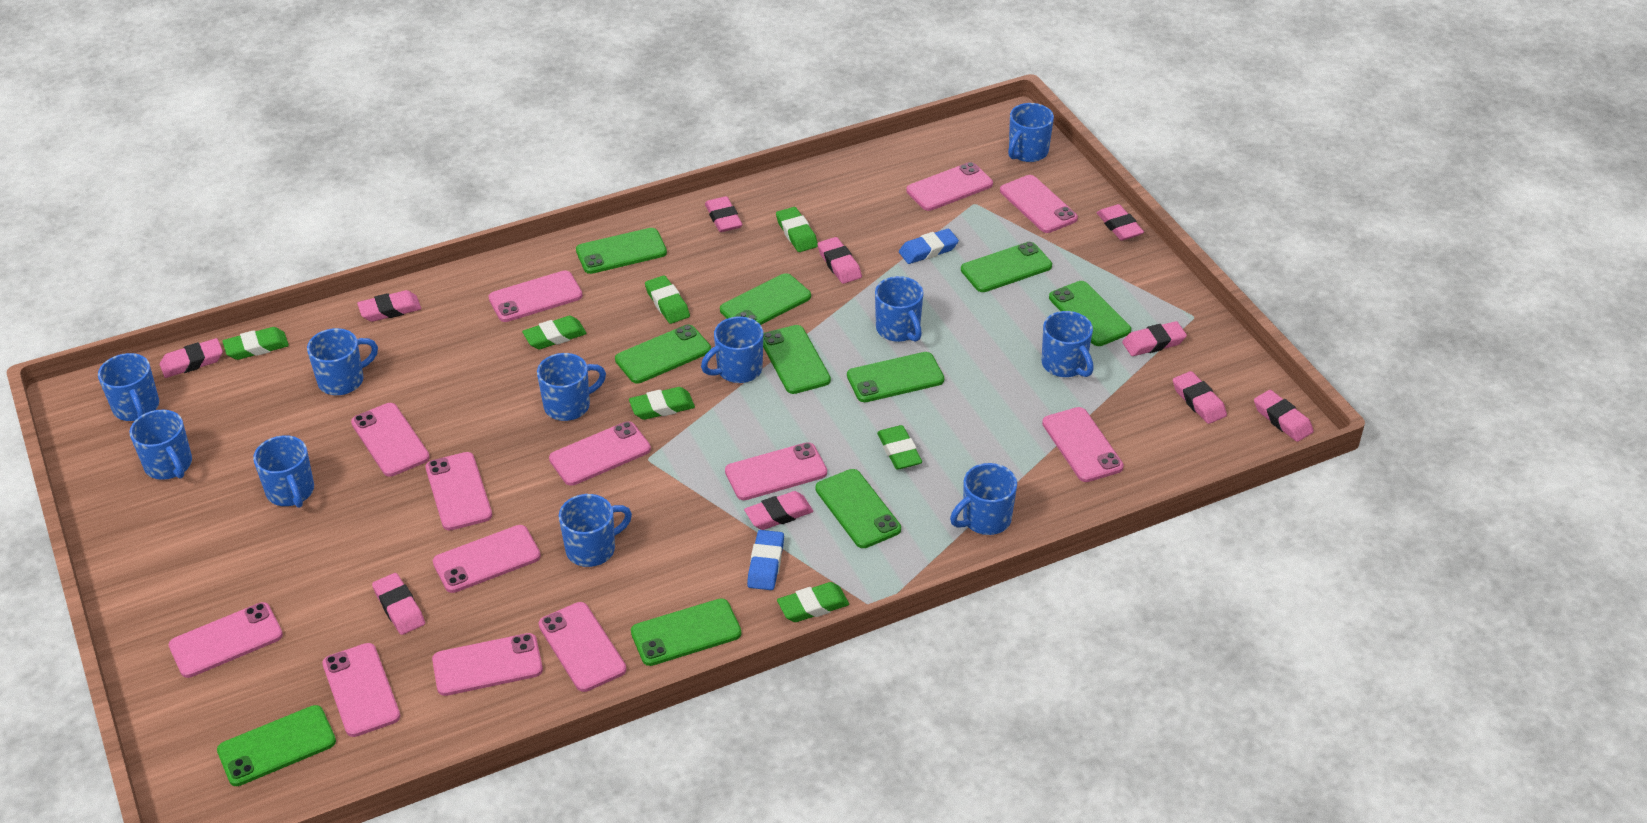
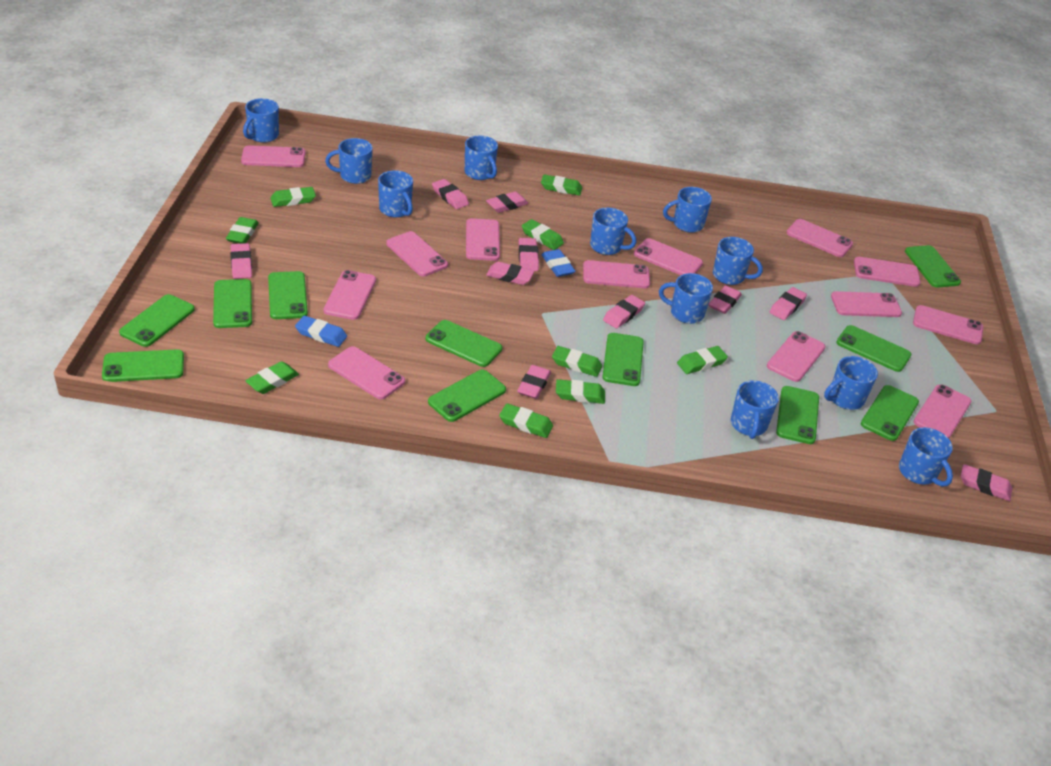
green eraser: [222,327,289,360] [522,316,587,349] [629,387,695,420] [645,275,690,324] [776,207,818,252] [777,582,849,622] [877,425,922,470] = 7 -> [226,217,259,244] [245,361,299,394] [270,187,316,207] [499,403,553,438] [522,219,564,250] [541,174,582,196] [552,346,602,377] [556,379,605,404] [677,346,728,374] = 9
green phone: [217,705,336,786] [576,228,667,274] [615,325,711,383] [631,599,741,666] [720,273,811,325] [763,325,831,394] [815,469,901,548] [847,352,944,402] [961,242,1052,292] [1049,281,1131,346] = 10 -> [102,349,184,382] [119,294,195,347] [213,279,252,328] [268,271,308,319] [426,320,502,367] [428,370,506,422] [602,333,644,386] [776,386,819,444] [837,325,911,372] [861,385,919,441] [905,245,961,288] = 11

